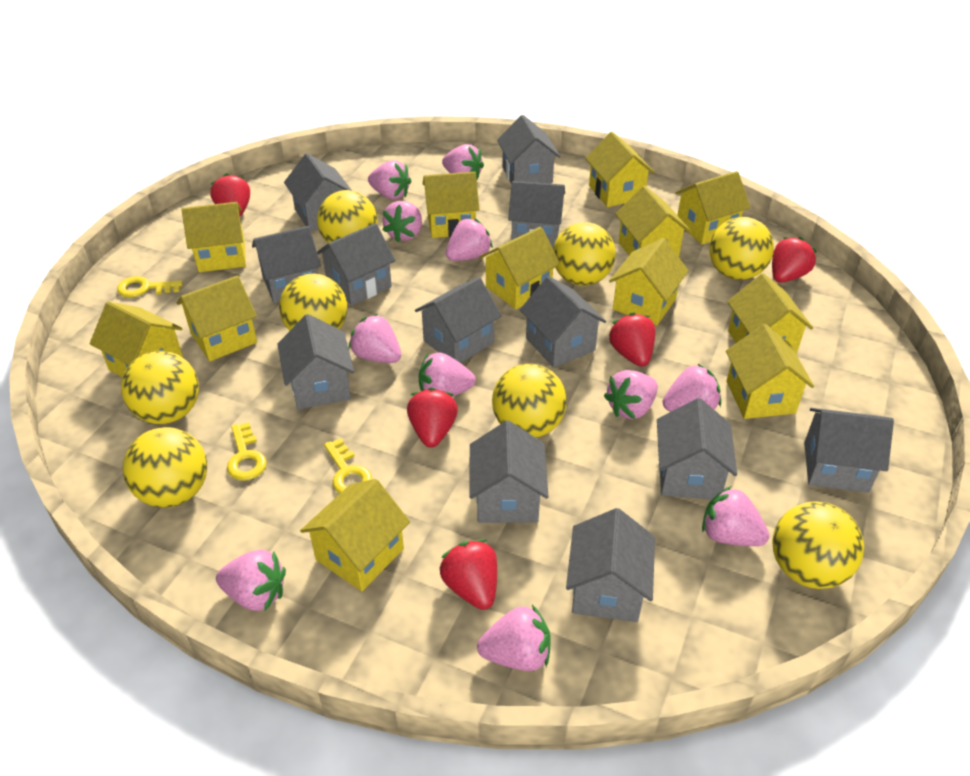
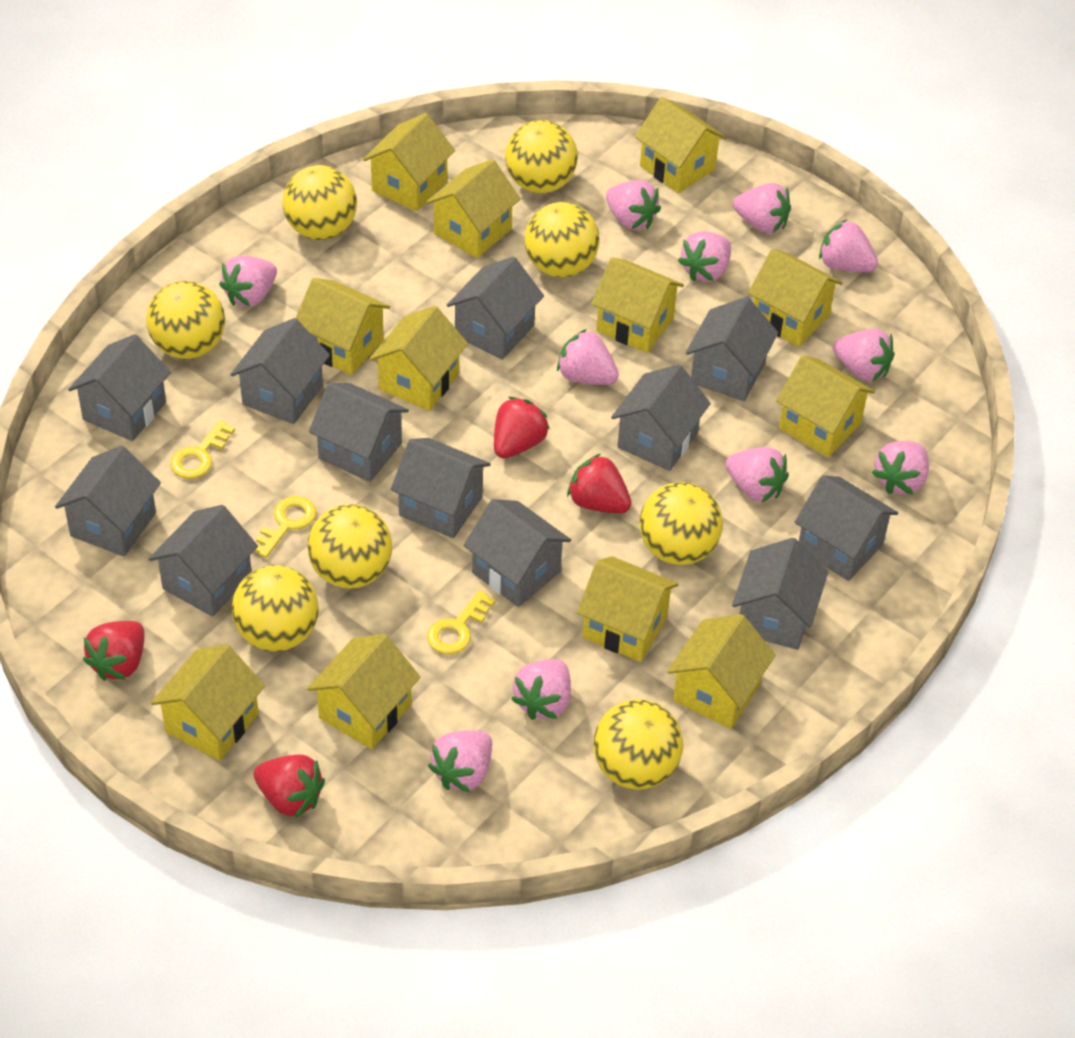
red strawberry: [210,173,250,216] [407,388,458,448] [440,539,497,610] [608,312,656,367] [772,237,817,283] = 5 -> [83,621,144,681] [254,754,325,818] [494,397,550,458] [567,454,632,514] = 4

